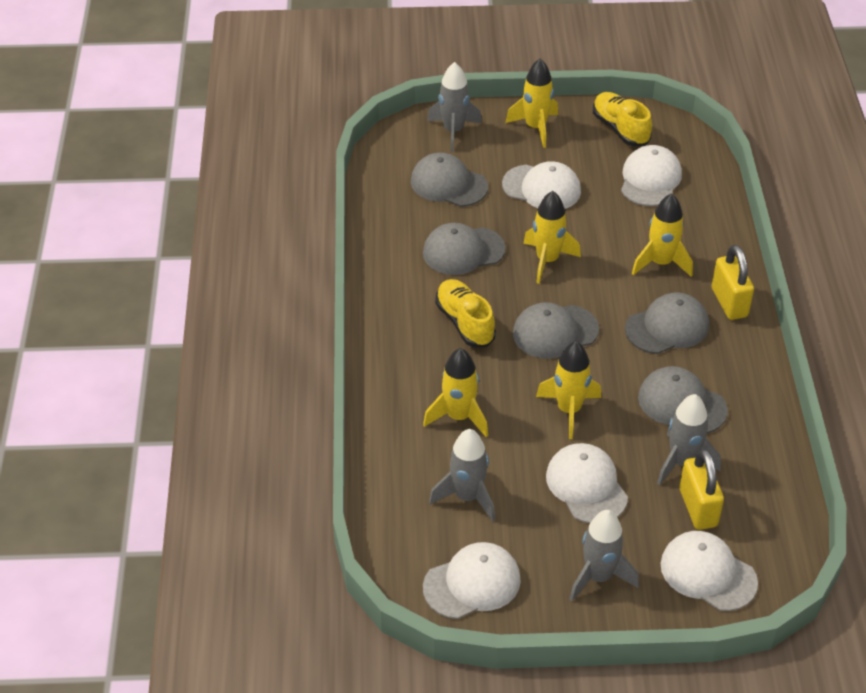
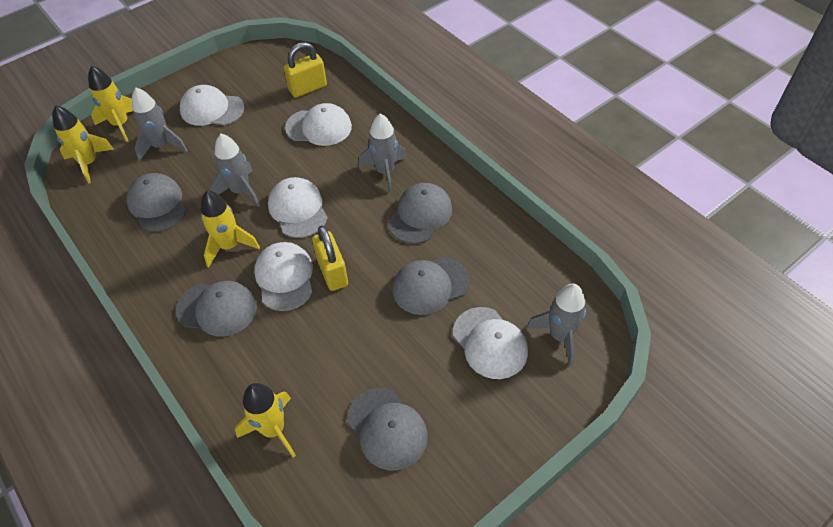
yellow rocket: [423,348,488,437] [505,59,558,148] [523,191,581,284] [536,341,601,439] [632,193,693,277] = 5 -> [52,105,114,184] [88,66,133,142] [201,191,260,268] [235,383,296,458] = 4
yellow shoe: [435,279,496,347] [593,92,652,146] = 2 -> none = 0

